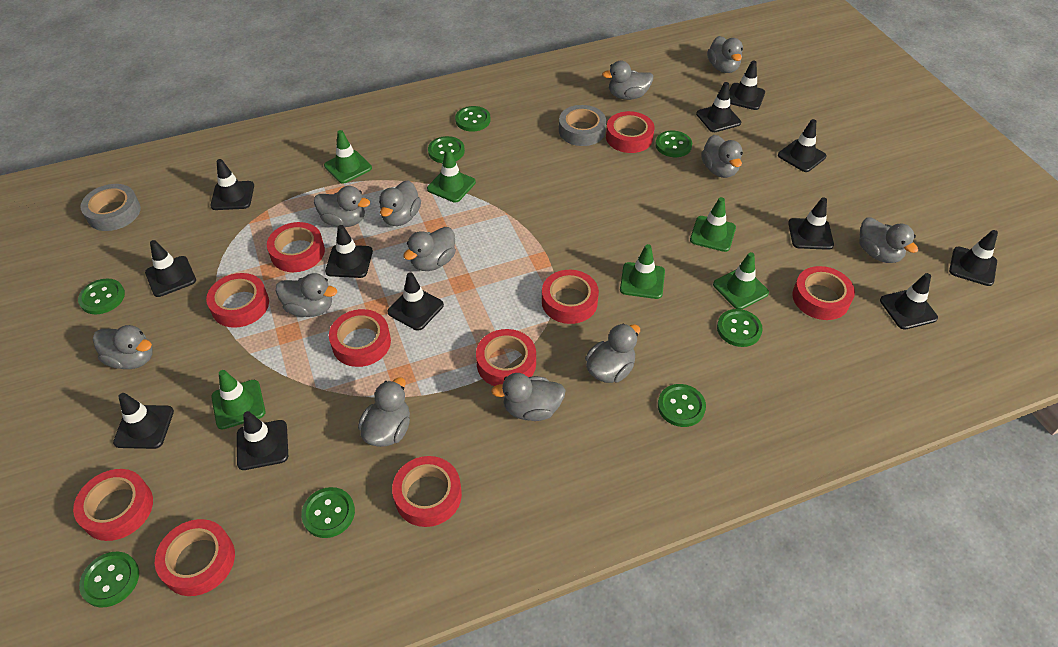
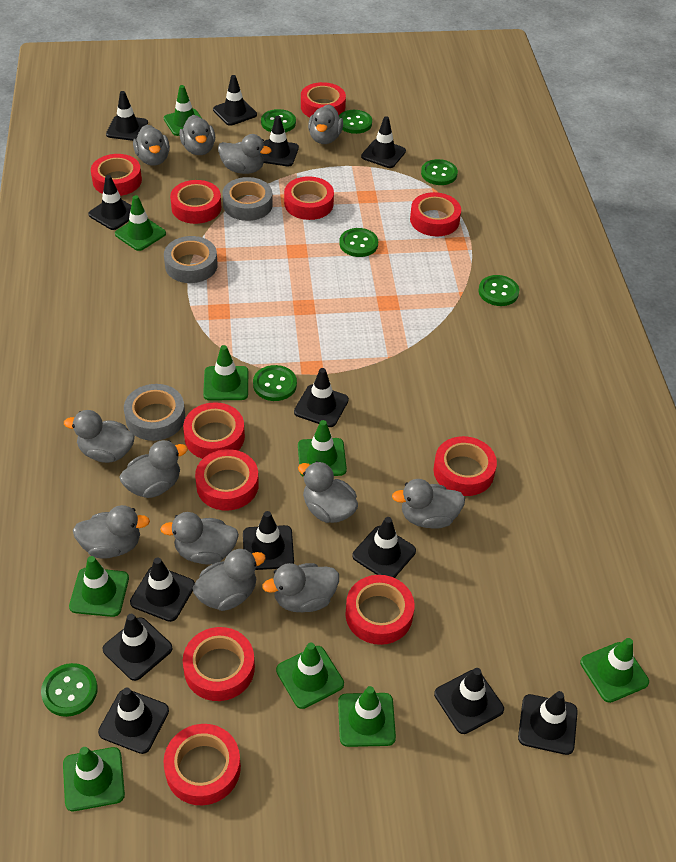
black traffic cone: [113,393,174,449] [145,240,196,297] [210,159,254,210] [237,411,288,470] [325,225,373,278] [387,272,444,331] [696,82,741,132] [729,60,765,110] [778,119,826,172] [788,197,834,250] [880,273,938,330] [949,230,998,286] = 12 -> [88,175,131,230] [98,688,169,754] [103,614,173,681] [106,91,148,141] [130,557,195,622] [213,75,257,126] [243,511,294,570] [261,116,299,166] [294,368,349,427] [352,517,416,578] [361,116,406,168] [434,668,504,734] [518,691,578,755] = 13
green button: [78,279,125,314] [79,551,139,608] [301,487,355,538] [428,136,465,163] [455,106,491,132] [655,131,692,157] [658,384,706,427] [717,309,763,347] = 8 -> [41,663,98,717] [253,365,297,401] [261,109,296,132] [339,110,372,134] [339,228,378,257] [421,159,458,185] [479,275,519,306] = 7
green traffic cone: [211,370,265,430] [324,130,372,184] [427,149,476,203] [620,244,665,299] [690,197,736,252] [713,252,769,309] = 6 -> [63,747,125,811] [69,556,129,617] [115,195,166,251] [163,85,202,136] [203,345,248,400] [276,643,344,709] [298,420,347,477] [338,686,396,747] [580,638,649,703] = 9
grey tape: [80,184,141,231] [559,105,606,146] = 2 -> [124,384,185,441] [164,236,218,283] [222,177,273,221] = 3
red tape: [73,469,153,541] [155,519,235,596] [206,273,269,328] [267,222,325,272] [329,309,391,367] [392,456,462,527] [476,329,536,386] [542,270,599,324] [606,111,655,153] [792,266,855,320] = 10 -> [91,154,142,196] [164,724,241,805] [170,180,221,224] [183,402,245,459] [183,627,255,701] [195,449,259,510] [284,176,334,220] [301,82,346,117] [345,575,415,645] [410,192,461,236] [434,436,497,496] = 11

